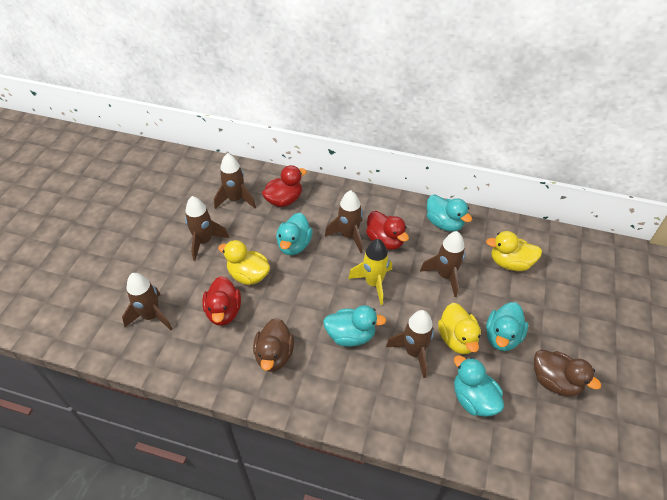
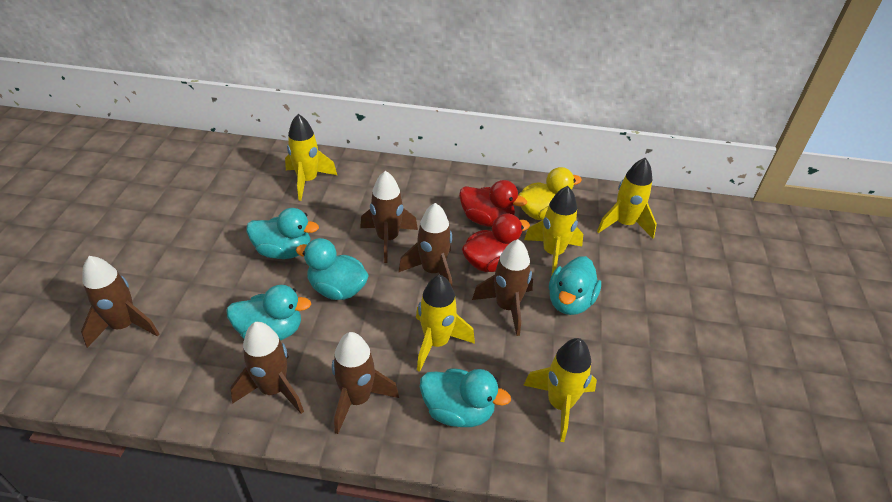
brown duck: [253,318,294,372] [534,350,601,397] = 2 -> none = 0
red duck: [202,276,241,326] [262,165,307,207] [366,211,409,250] = 3 -> [459,180,527,227] [462,213,530,272] = 2
yellow duck: [218,240,270,285] [438,303,481,354] [486,231,542,271] = 3 -> [518,167,582,220] = 1
yellow rocket: [348,239,392,305] = 1 -> [285,114,337,201] [416,275,475,372] [523,338,597,442] [524,186,583,274] [597,158,657,238] = 5

